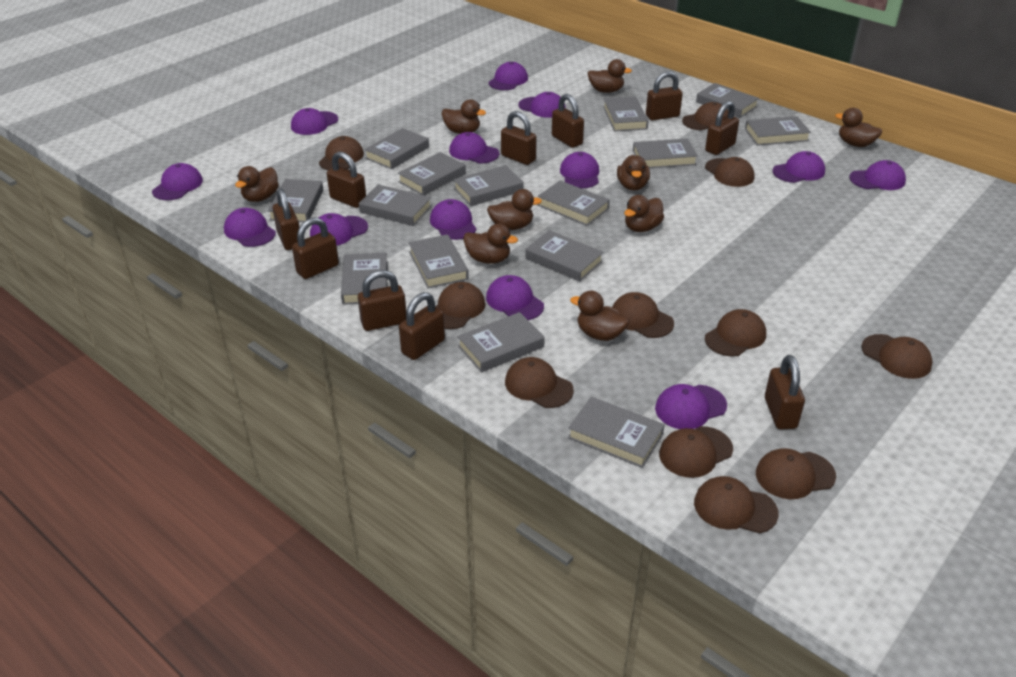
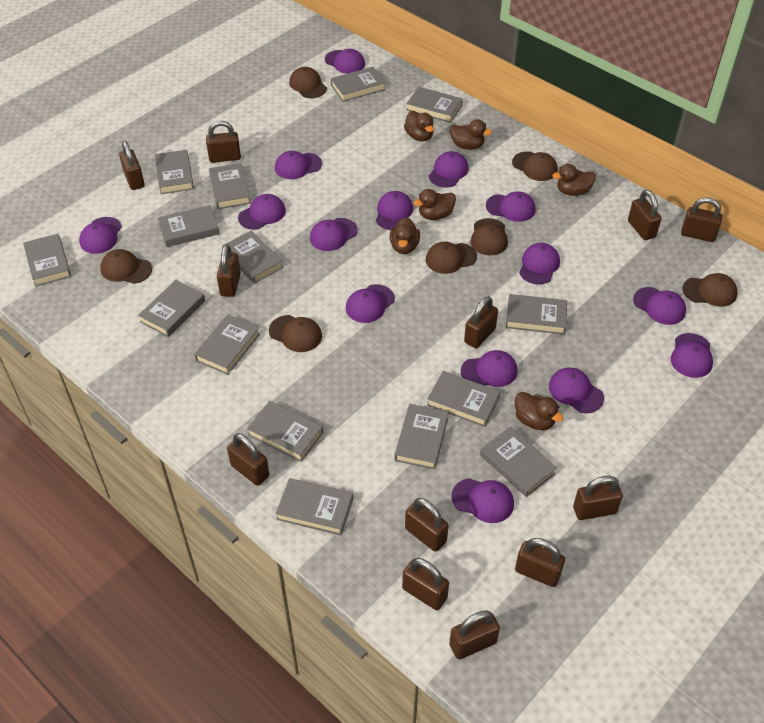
brown cap: [319,136,364,170] [435,282,485,329] [505,357,574,408] [612,292,674,338] [659,426,733,478] [682,102,729,130] [694,476,779,533] [705,157,754,187] [705,309,766,357] [756,448,836,499] [861,334,933,379] = 11 -> [100,249,152,284] [269,315,322,352] [289,67,327,98] [426,242,477,274] [471,218,508,255] [512,151,558,181] [683,273,738,307] = 7
brown duck: [235,166,279,202] [442,99,486,134] [463,223,518,264] [487,189,542,230] [570,291,629,341] [588,59,632,93] [617,155,650,190] [624,195,664,232] [835,108,882,147] = 9 -> [390,217,420,254] [404,111,434,141] [413,189,456,220] [449,119,492,150] [515,392,563,430] [552,164,596,196] = 6
brown padlock: [273,189,299,250] [292,217,339,279] [327,152,366,208] [358,270,406,331] [399,292,445,360] [501,111,537,165] [552,94,584,148] [646,71,683,120] [705,101,739,155] [765,355,805,429] = 10 -> [119,141,145,190] [206,121,241,163] [217,244,241,297] [227,433,269,486] [402,558,449,610] [405,498,449,552] [449,610,500,659] [464,296,498,348] [515,538,565,587] [573,476,623,520] [628,190,662,240] [681,197,722,242] = 12
purple cap: [152,163,203,200] [224,208,276,247] [291,108,338,135] [310,213,368,245] [430,199,476,240] [449,132,499,163] [486,275,544,320] [488,62,528,90] [518,92,566,118] [560,152,599,188] [655,384,727,429] [772,151,825,183] [849,160,906,190] = 13 -> [79,217,122,254] [238,194,286,230] [275,151,322,179] [310,218,358,251] [325,49,365,74] [346,284,395,323] [376,191,413,230] [429,151,469,187] [451,478,514,523] [461,350,518,387] [486,191,535,222] [519,243,560,284] [549,368,604,413] [633,287,686,325] [671,333,713,378] = 15

